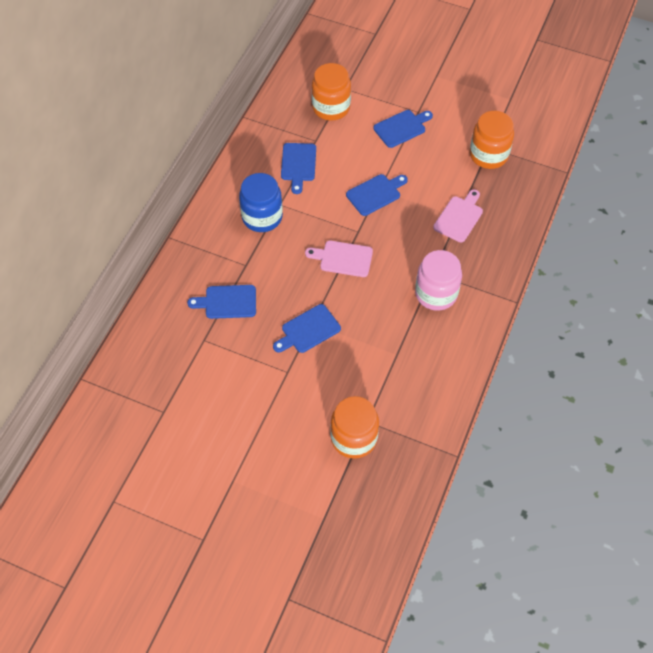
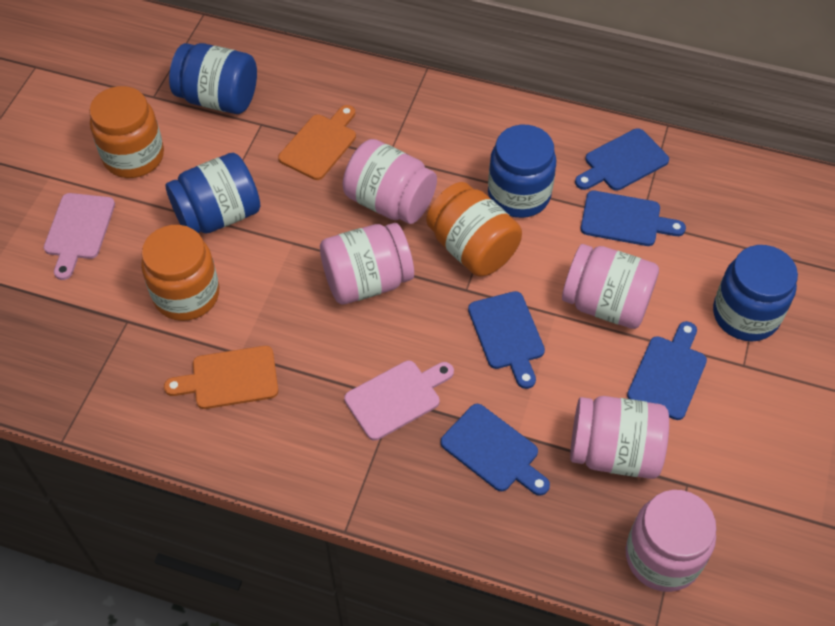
blue jar: [239,173,283,232] = 1 -> [165,153,260,234] [169,43,257,114] [488,125,556,218] [713,245,798,341] = 4
orange cutting board: none = 0 -> [164,346,278,409] [278,105,356,180] = 2
pink jar: [415,250,462,311] = 1 -> [320,223,414,304] [343,139,437,224] [562,244,659,329] [570,396,669,479] [625,490,716,592] = 5

